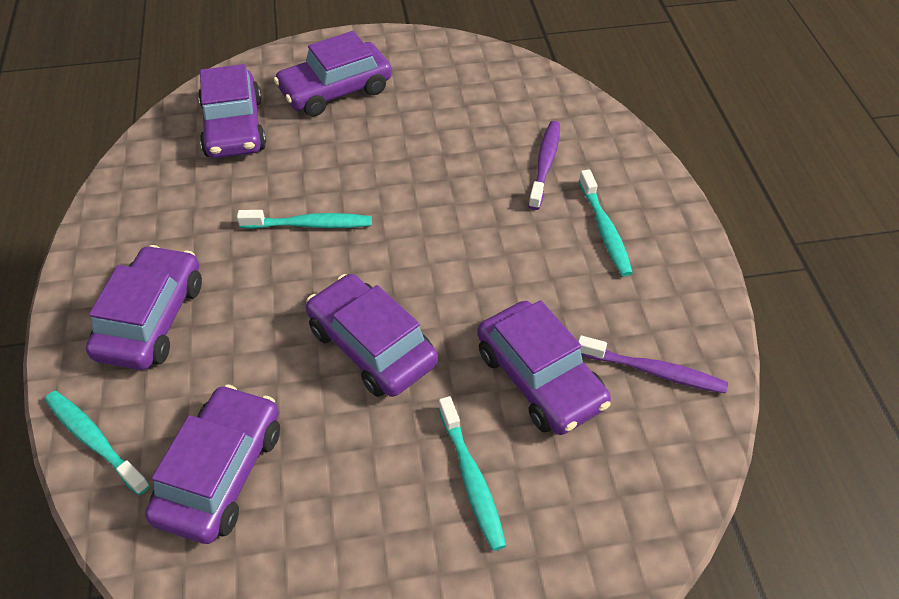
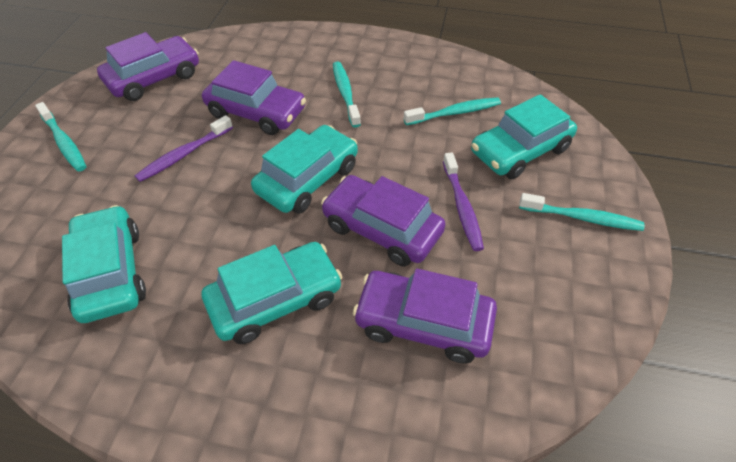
purple car: [86,245,202,370] [145,384,280,544] [198,64,266,158] [274,31,392,117] [306,274,438,397] [477,300,611,435] = 6 -> [97,32,199,101] [202,60,306,135] [321,175,445,266] [353,268,497,364] = 4
turquoise car: none = 0 -> [62,205,146,323] [202,242,342,344] [251,125,358,214] [471,94,577,179] = 4

